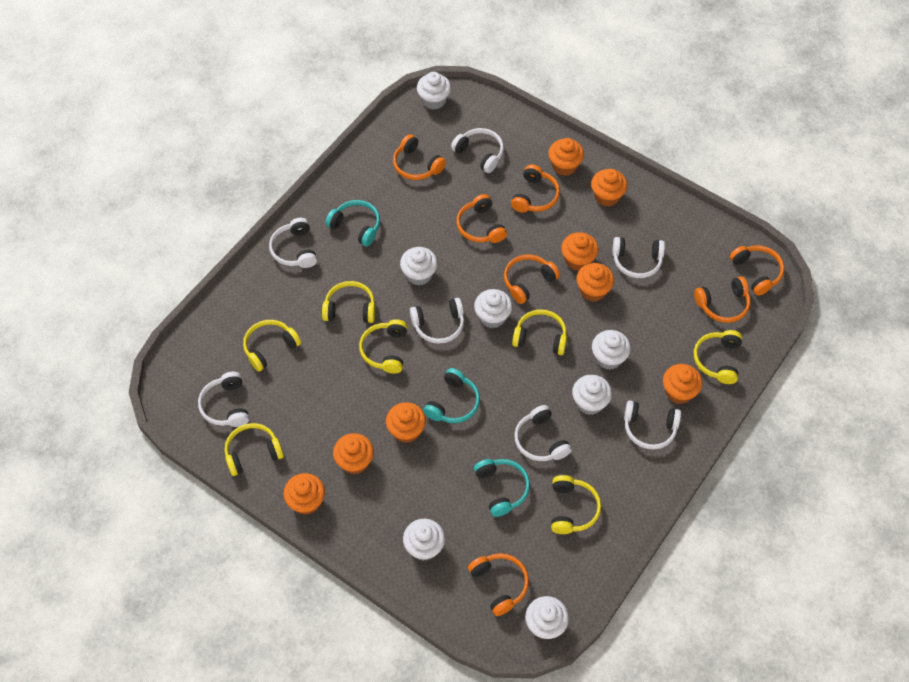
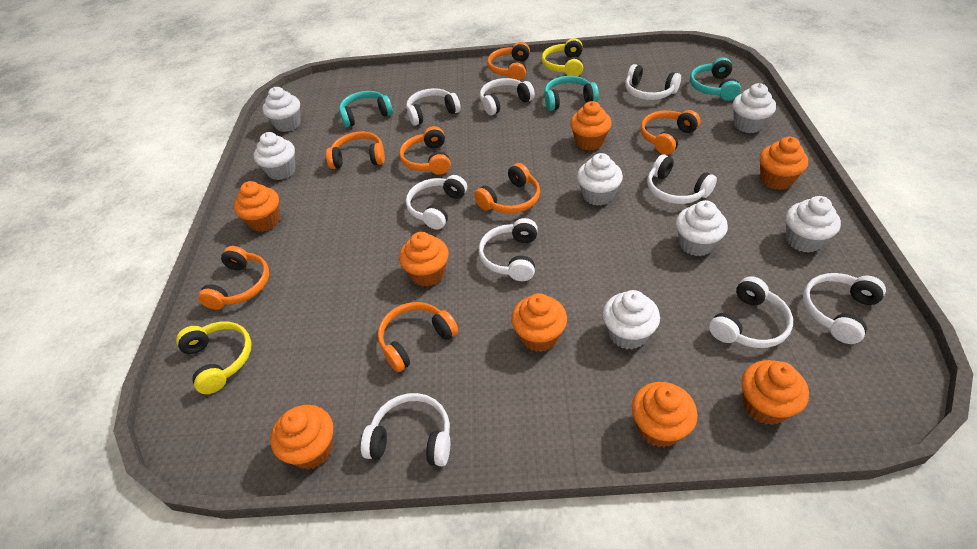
white headphones: [198,372,249,427] [269,218,317,268] [410,298,464,344] [451,128,504,173] [514,405,572,461] [612,237,665,278] [624,401,681,450] = 7 -> [361,393,450,466] [406,88,461,126] [406,175,467,230] [479,218,538,281] [480,78,535,115] [625,64,681,100] [647,154,717,204] [709,276,793,348] [803,273,886,344] = 9
yellow headphones: [225,423,284,476] [243,320,301,372] [322,281,376,323] [359,319,408,374] [512,309,567,355] [551,475,601,534] [694,330,742,384] = 7 -> [176,322,252,394] [541,38,583,77] = 2

